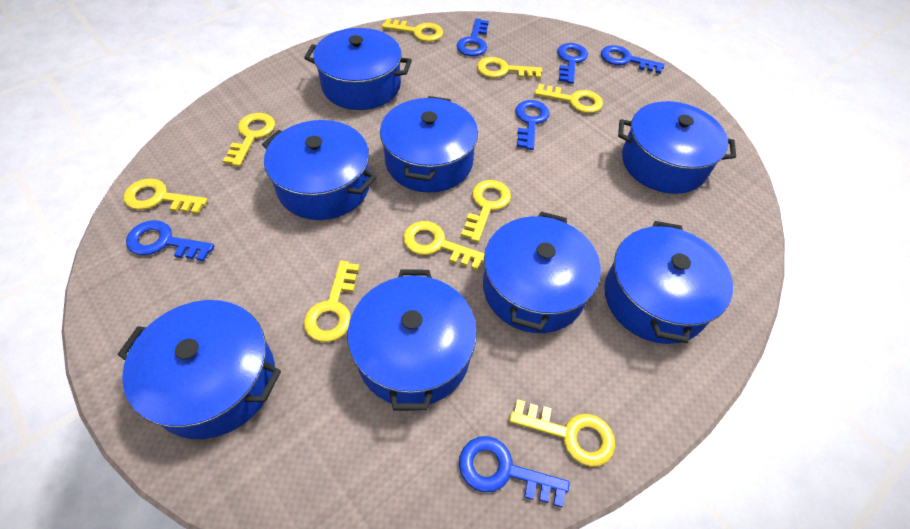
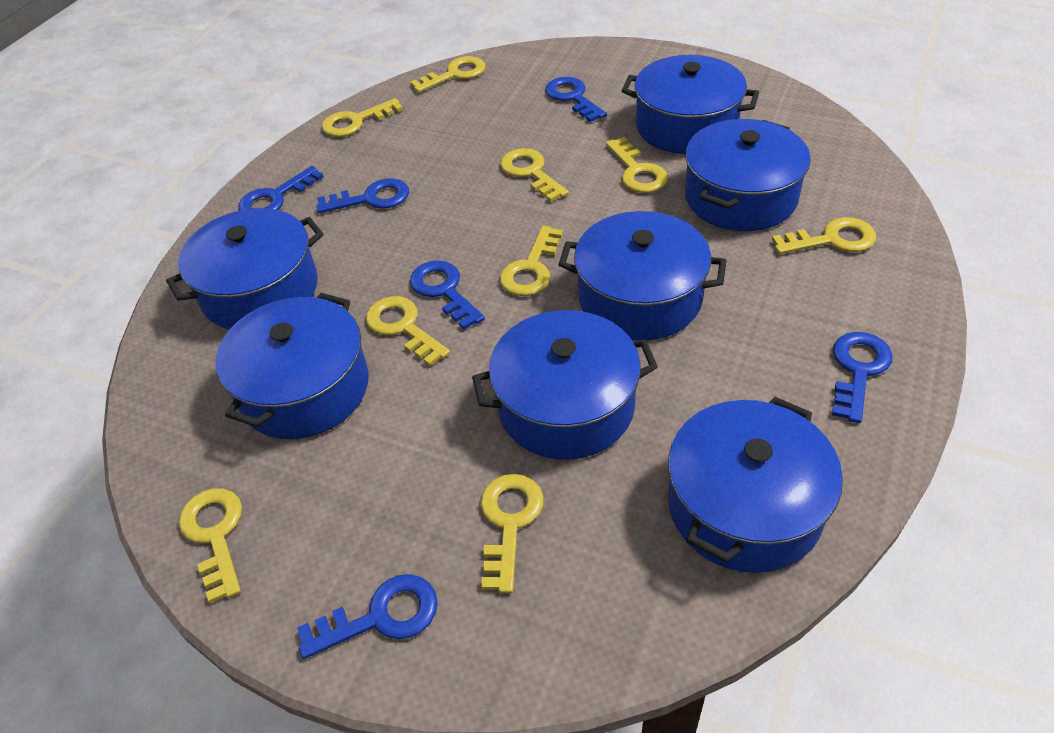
blue pot: [118,300,281,439] [262,120,377,220] [304,28,412,110] [348,269,477,410] [380,96,478,193] [483,212,601,333] [605,221,733,344] [618,101,736,194] = 8 -> [166,208,324,330] [215,293,369,439] [472,310,658,460] [558,211,726,340] [621,55,759,154] [668,397,843,573] [685,119,811,231] = 7

